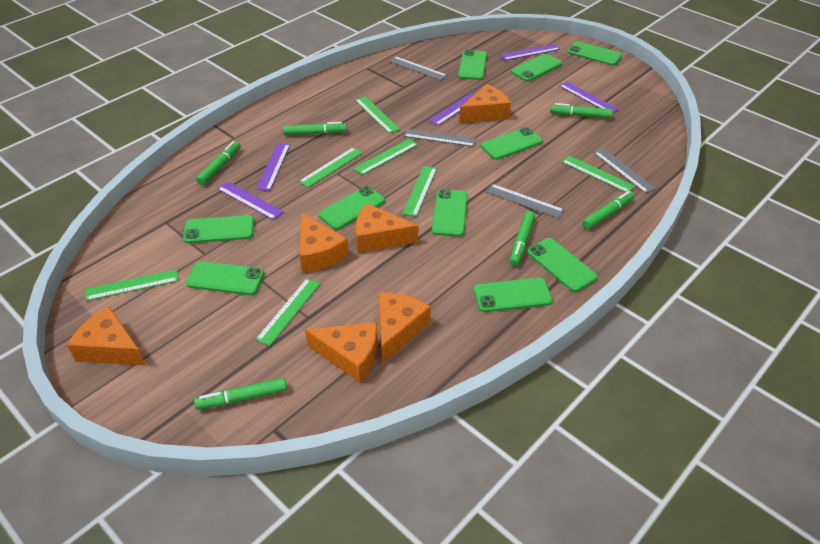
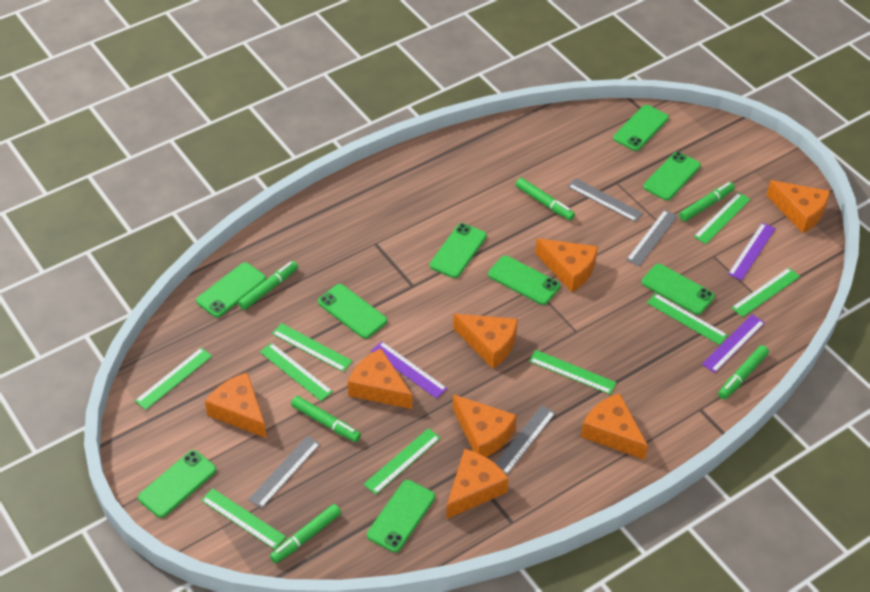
green phone: [183,215,254,243] [186,261,264,295] [318,186,385,230] [432,189,468,237] [458,50,487,80] [474,278,552,312] [481,127,543,160] [511,53,562,81] [527,238,598,292] [567,41,622,66] = 10 -> [138,450,216,518] [196,262,266,318] [318,284,387,339] [367,480,435,553] [430,223,487,278] [488,256,560,305] [613,105,669,151] [642,264,715,315] [643,152,701,201] = 9
green ruler: [85,269,178,301] [255,278,321,346] [299,147,363,188] [353,139,418,175] [355,96,400,134] [402,166,437,217] [562,156,635,192] = 7 -> [135,348,212,410] [201,488,286,549] [260,343,333,401] [272,323,352,372] [364,428,440,495] [529,350,617,394] [647,293,728,345] [694,192,751,244] [731,268,800,317] = 9
orange cheese: [67,306,146,366] [300,213,349,272] [305,322,378,383] [355,203,418,253] [379,293,431,363] [459,84,511,123] = 6 -> [205,372,267,438] [348,348,412,409] [446,449,509,519] [453,314,518,369] [453,394,517,457] [535,238,598,292] [581,393,648,460] [766,180,830,233] = 8
purple ruler: [217,182,284,220] [256,143,290,191] [428,93,475,126] [500,44,560,60] [559,82,619,113] = 5 -> [371,341,447,399] [702,314,765,373] [728,223,776,281] = 3

